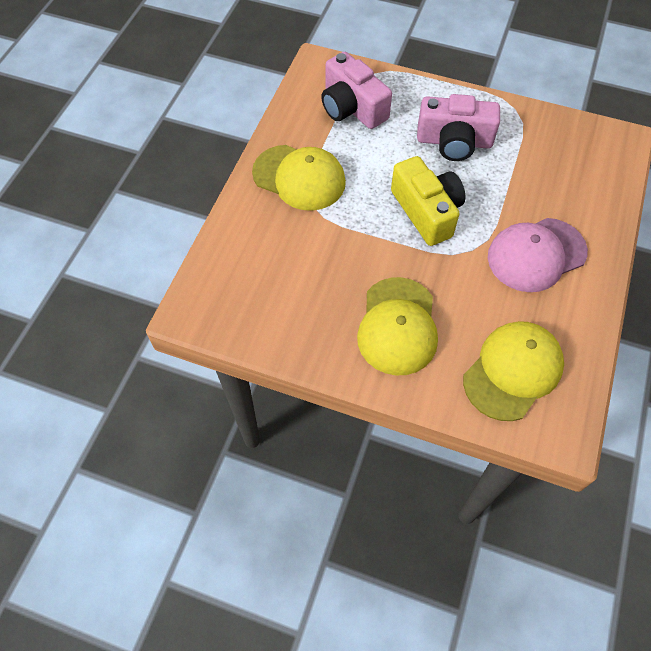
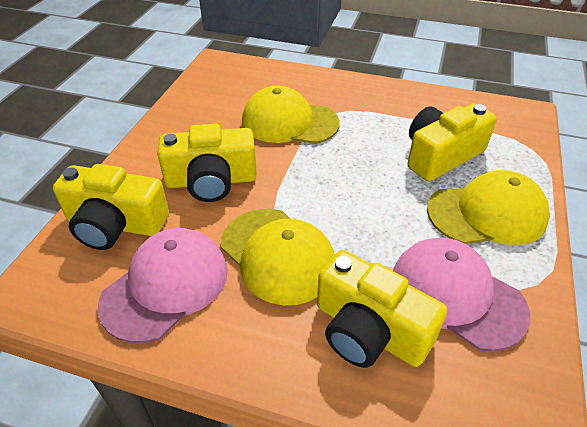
pink camera: [321,52,392,129] [417,94,500,161] = 2 -> none = 0
pink cap: [488,218,588,292] = 1 -> [98,228,228,343] [393,238,530,351] = 2
yellow camera: [391,156,465,246] = 1 -> [53,164,169,250] [158,124,257,202] [317,250,447,368] [407,103,497,182] = 4

